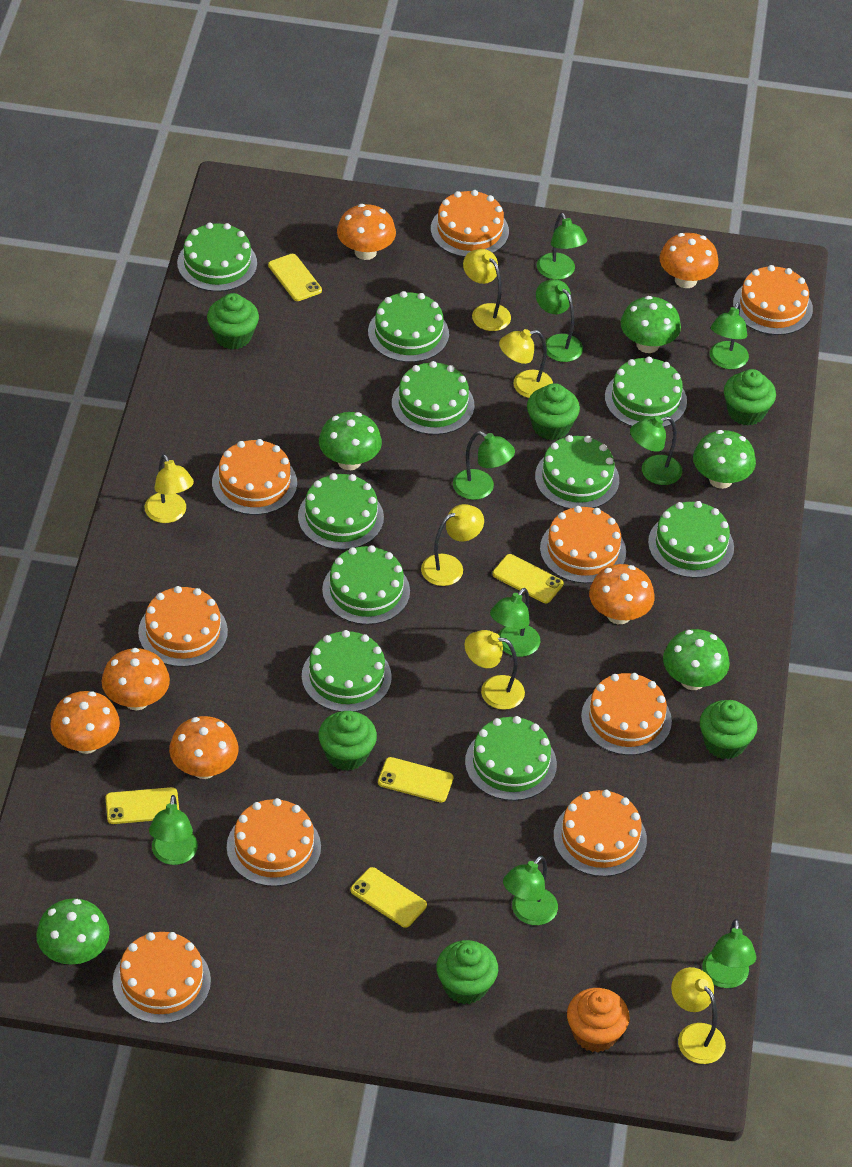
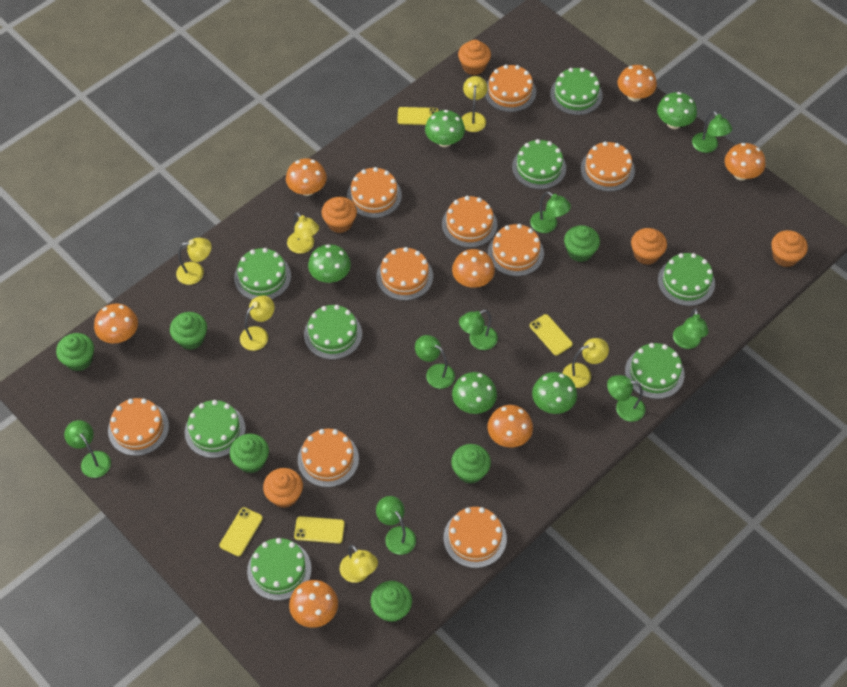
green cake: [177,223,257,292] [298,473,384,550] [302,630,392,712] [322,545,410,625] [368,291,449,362] [392,361,474,435] [465,716,557,801] [535,435,619,509] [605,357,687,427] [648,501,734,578] = 10 -> [185,400,246,458] [234,248,291,300] [247,538,312,600] [304,305,362,359] [512,139,566,189] [550,68,603,115] [625,343,685,399] [658,253,715,306] = 8
green lamp: [149,795,198,865] [453,431,515,500] [490,588,540,657] [503,856,558,925] [536,279,583,362] [537,213,587,280] [630,416,682,485] [702,919,756,988] [710,302,749,369] = 9 -> [64,420,111,478] [376,496,416,555] [415,335,455,389] [459,310,498,350] [530,192,571,233] [607,375,645,422] [673,308,709,349] [692,111,732,153] = 8
orange cupcake: [567,988,629,1052] = 1 -> [263,468,303,508] [321,197,357,233] [458,40,491,75] [631,228,667,265] [771,230,808,267] = 5
orange mushroom: [51,691,120,754] [102,648,170,711] [169,716,239,779] [337,204,396,260] [589,564,655,624] [659,233,719,288] = 6 -> [94,304,138,343] [286,158,327,196] [289,580,338,628] [452,249,495,288] [487,405,533,447] [618,65,657,101] [725,143,765,180] = 7
yellow phone: [105,787,179,824] [268,254,322,301] [350,867,427,928] [378,757,454,803] [492,554,563,603] = 5 -> [219,507,263,556] [294,516,345,544] [397,107,439,125] [530,314,573,355] = 4

